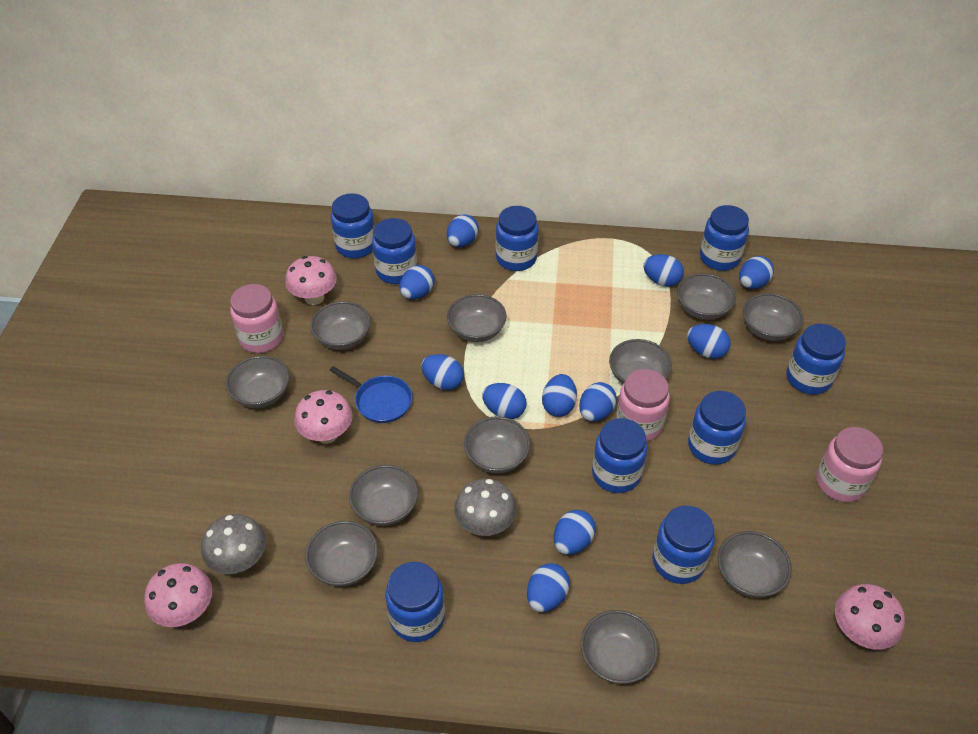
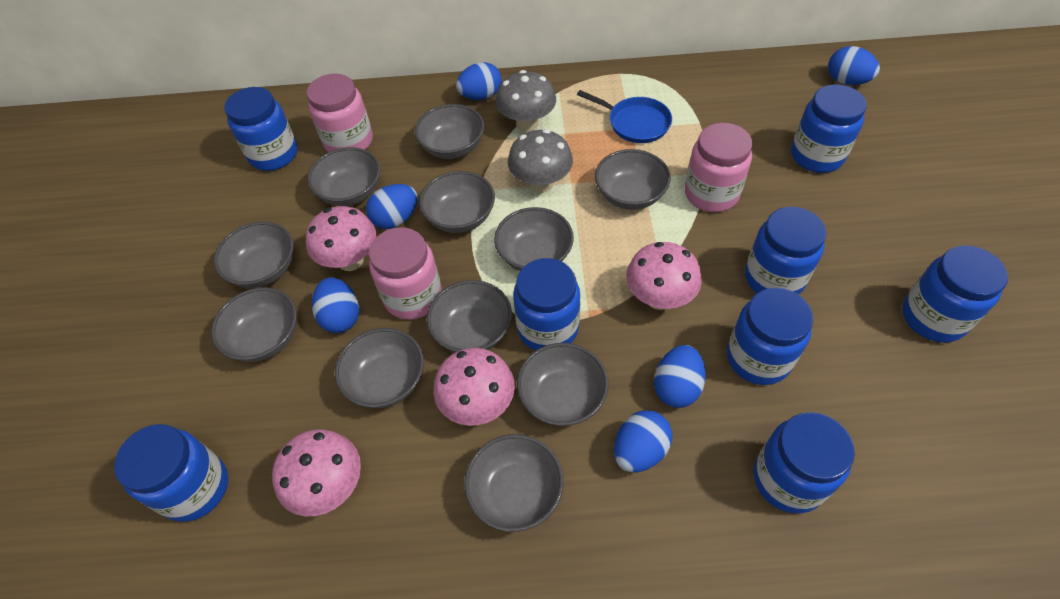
blue egg: [400,265,434,299] [421,354,464,390] [447,214,479,247] [482,383,527,419] [527,564,570,612] [542,374,577,417] [554,510,596,555] [579,382,617,422] [643,254,684,287] [687,324,730,359] [739,256,774,289] = 11 -> [312,277,359,333] [366,184,418,229] [456,62,502,100] [614,410,672,472] [654,345,706,408] [828,46,880,85] = 6
blue jar: [331,193,375,258] [372,218,417,284] [385,562,445,642] [496,206,539,271] [592,418,648,493] [653,506,715,584] [688,391,746,465] [700,205,749,271] [786,324,846,395] = 9 -> [114,424,228,522] [224,87,298,171] [513,258,580,351] [727,288,813,385] [745,207,826,295] [753,412,855,513] [791,84,867,173] [902,245,1008,343] = 8

